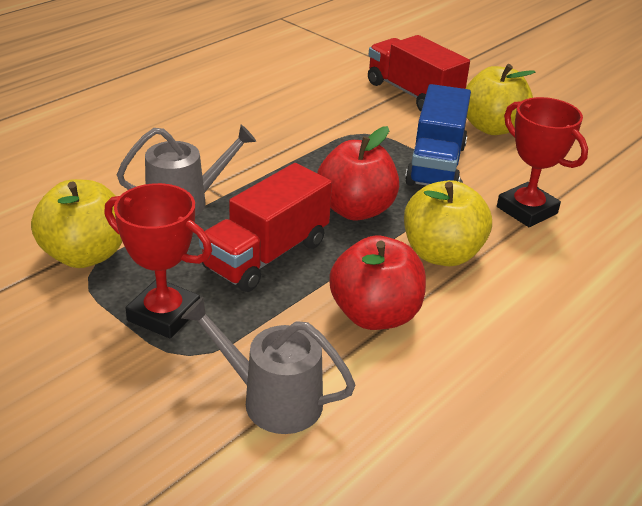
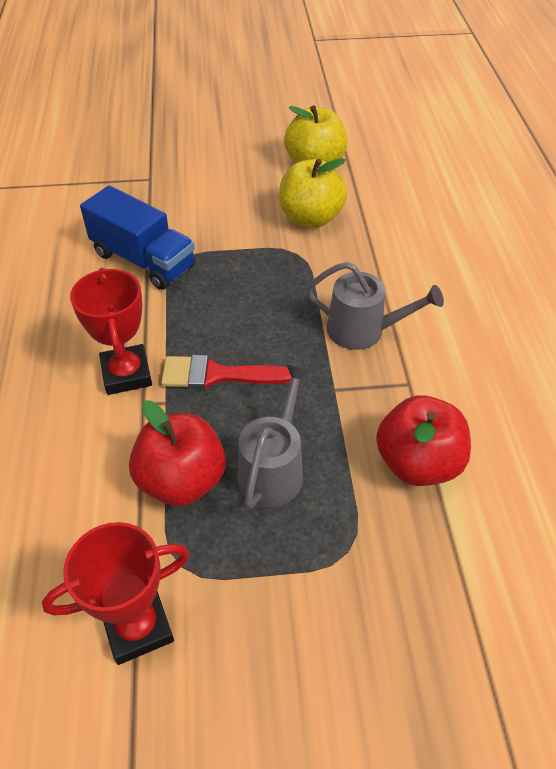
red brush: none = 0 -> [161,355,291,389] = 1
red truck: [199,163,332,292] [368,35,470,111] = 2 -> none = 0
yellow apple: [31,179,122,268] [404,180,492,266] [465,64,536,135] = 3 -> [279,158,347,228] [284,105,347,163] = 2

